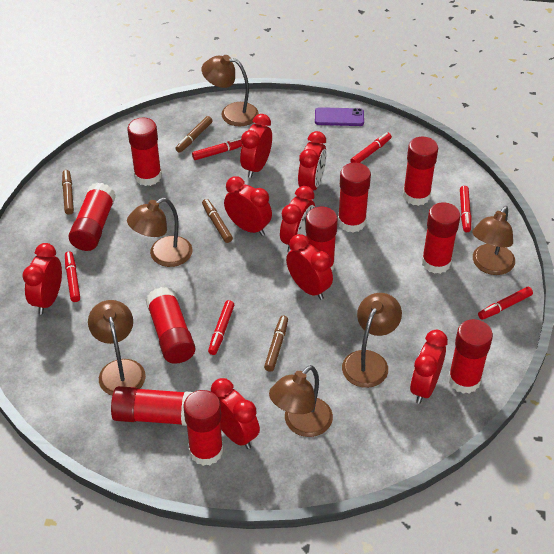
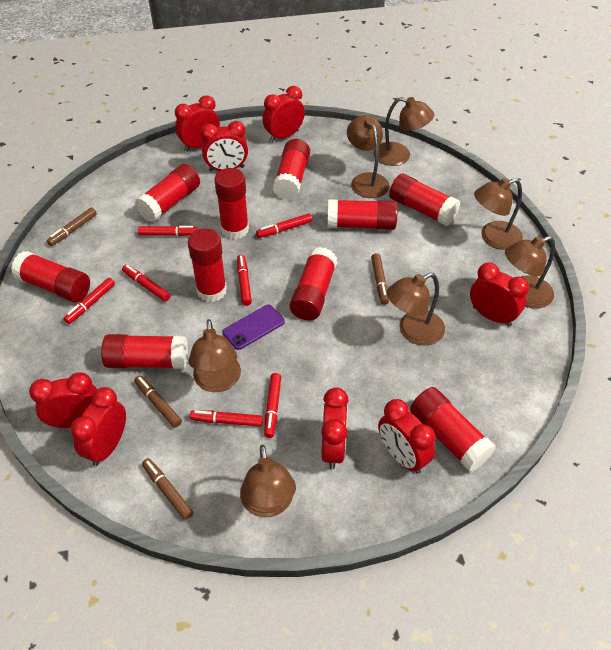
brown lamp: [88,300,146,396] [127,198,192,267] [202,55,259,126] [269,365,333,437] [342,293,402,388] [472,206,515,275] = 6 -> [189,319,241,392] [240,445,296,517] [347,115,390,198] [373,97,434,166] [387,273,445,346] [474,178,523,250] [505,236,555,309] = 7
red marker: [65,251,80,302] [192,138,242,160] [208,300,234,355] [350,132,392,163] [460,186,471,232] [478,287,533,320] = 6 -> [63,278,115,324] [122,265,171,301] [138,226,198,236] [190,410,263,427] [237,255,252,306] [256,213,312,238] [264,373,281,438] = 7

